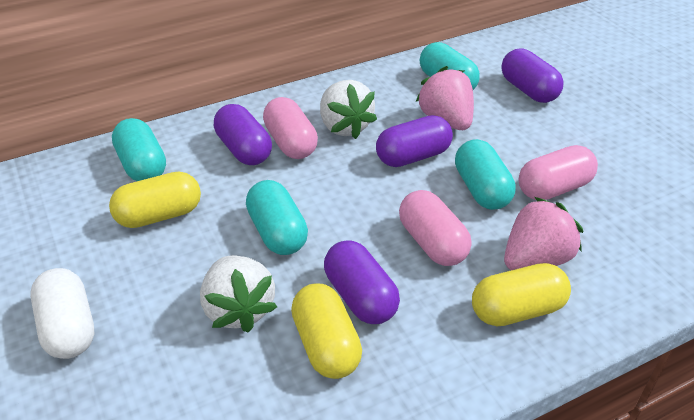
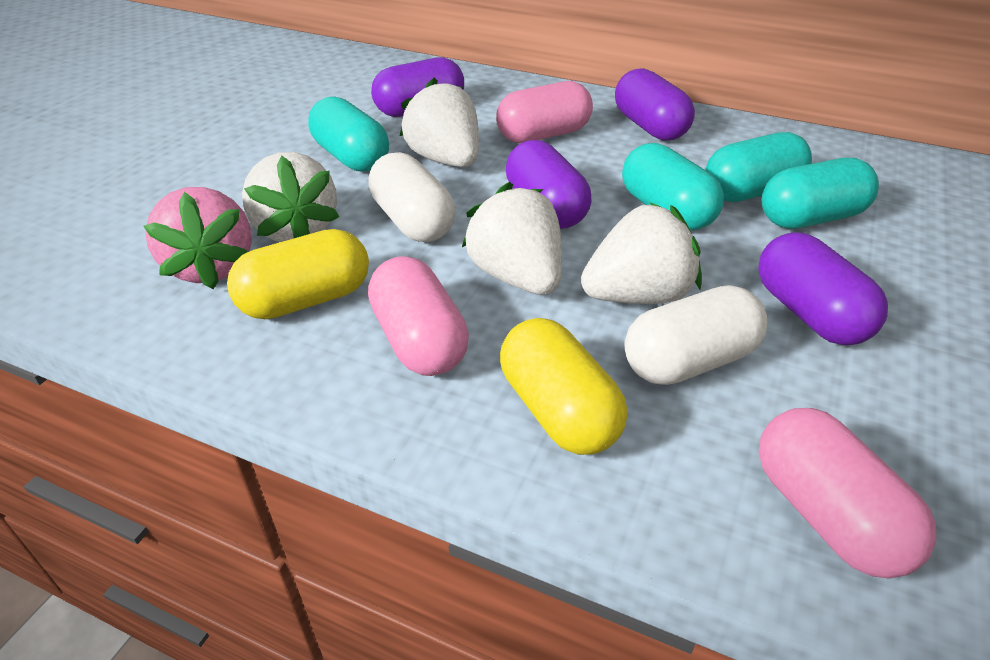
pink strawberry: [416,66,474,130] [504,197,584,270] = 2 -> [144,187,252,289] = 1
white capsule: [30,268,94,359] = 1 -> [368,152,455,242] [624,285,767,385] = 2
white strawberry: [200,255,277,333] [320,80,377,139] = 2 -> [242,152,339,242] [400,78,479,167] [462,182,562,295] [581,203,702,304] = 4
yellow capsule: [109,172,201,228] [291,283,362,379] [472,263,571,326] = 3 -> [227,229,369,319] [500,318,627,455] = 2

